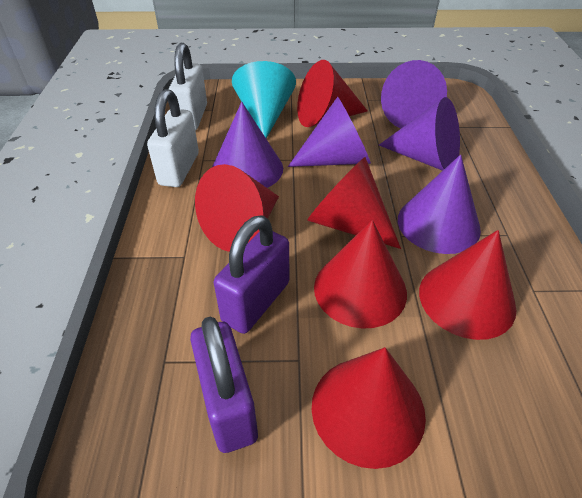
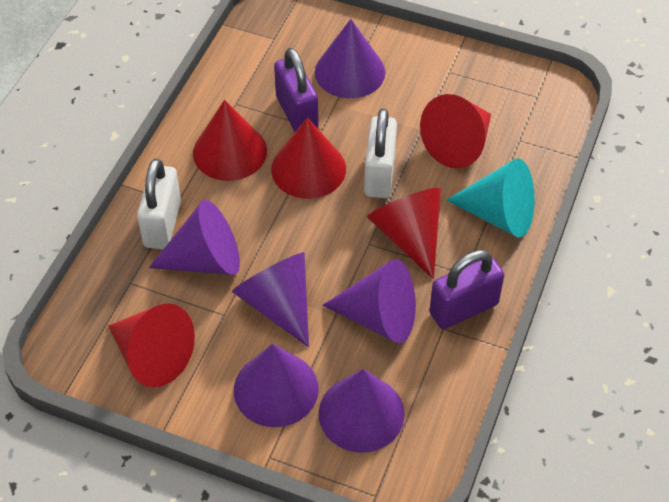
purple cone: [212,102,283,188] [288,97,371,167] [379,97,460,171] [381,60,447,128] [398,155,481,254] = 5 -> [149,200,240,275] [232,252,309,347] [234,344,319,427] [315,19,385,98] [318,369,405,453] [323,259,416,343] = 6
red cone: [195,164,279,252] [297,60,368,127] [307,157,401,249] [312,347,426,469] [314,220,407,329] [419,230,517,340] = 6 -> [108,303,195,387] [193,100,267,181] [271,117,346,199] [367,188,441,279] [420,94,491,168] = 5

